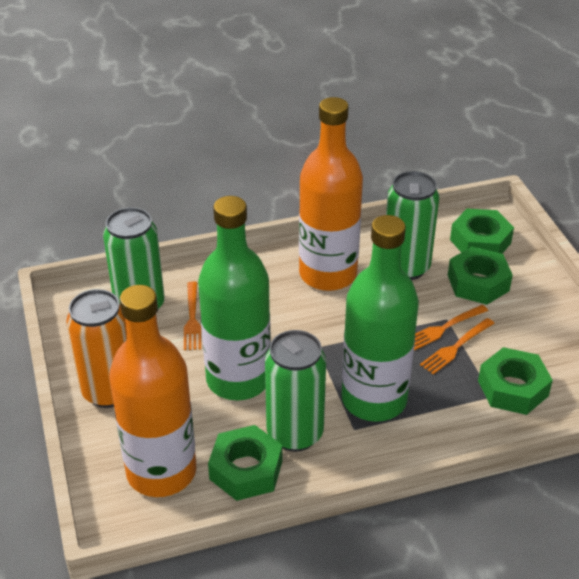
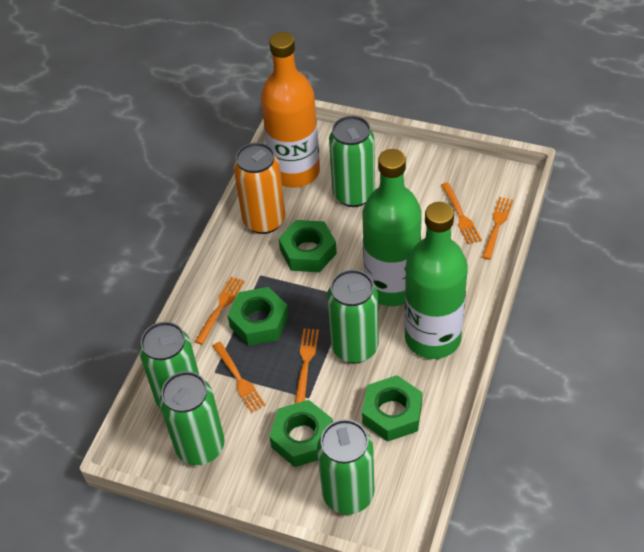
green can: [103,207,165,312] [265,330,326,452] [386,171,439,280] = 3 -> [139,322,199,409] [159,371,225,465] [317,419,374,515] [327,270,379,363] [329,116,375,207] = 5
orange bottle: [109,285,196,497] [299,97,363,291] = 2 -> [261,32,320,188] = 1
orange fork: [184,281,201,350] [414,305,488,350] [420,318,495,374] = 3 -> [195,277,244,345] [213,342,266,413] [295,329,319,404] [441,182,482,244] [482,197,513,260] = 5

